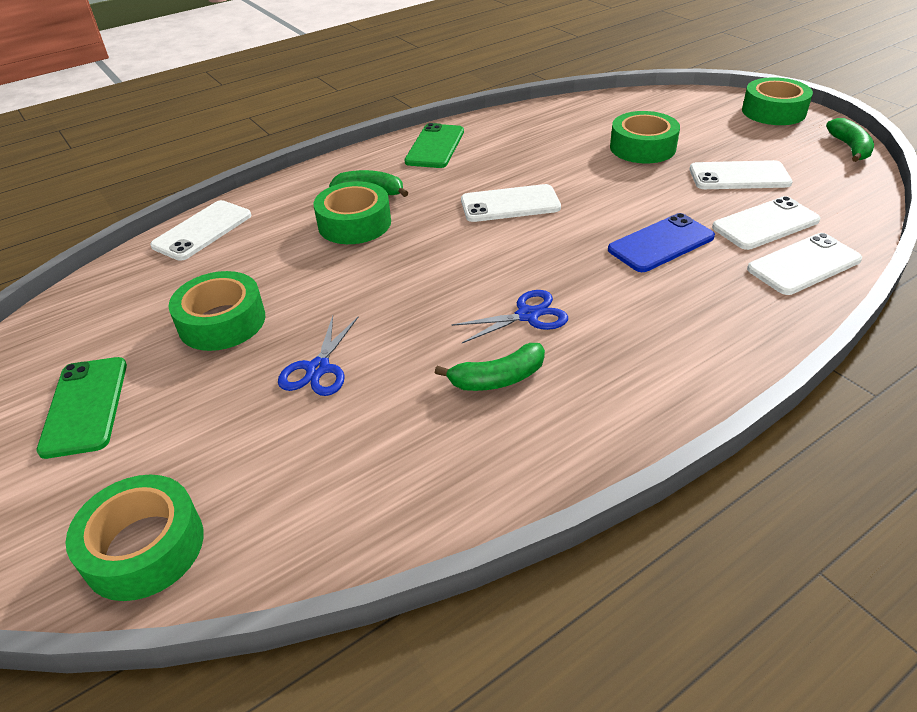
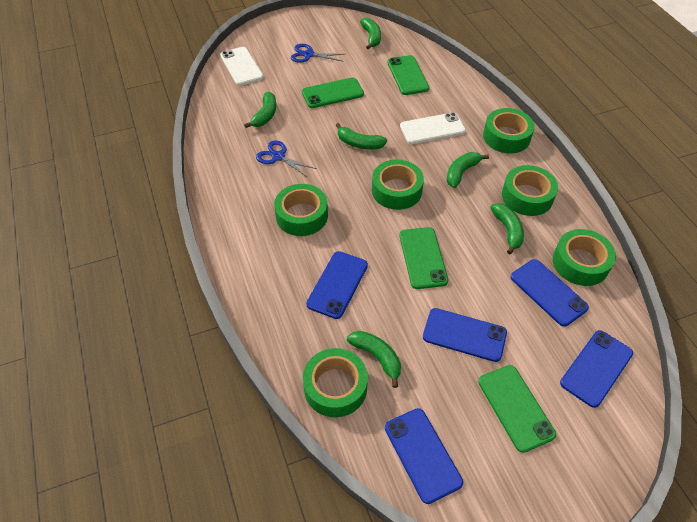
blue phone: [608,213,715,272] = 1 -> [306,251,368,319] [385,408,463,504] [423,308,507,362] [511,259,589,327] [560,330,633,408] = 5
green banana: [329,170,408,197] [435,343,545,391] [826,118,874,162] = 3 -> [244,92,276,128] [336,123,387,149] [347,331,401,388] [360,18,381,50] [447,152,489,188] [490,203,524,254] = 6
green phone: [36,357,127,459] [405,123,464,168] = 2 -> [302,78,364,108] [387,55,429,95] [399,227,448,289] [478,365,556,453] = 4
green tape: [66,475,204,601] [169,271,265,351] [313,181,391,244] [610,111,680,164] [742,77,813,125] = 5 -> [274,184,328,236] [303,348,368,417] [372,159,424,210] [483,108,535,153] [502,165,558,216] [553,229,616,286] = 6
white phone: [150,200,251,261] [461,184,561,222] [689,160,793,189] [712,196,820,250] [747,233,862,295] = 5 -> [220,47,264,86] [400,112,466,144] = 2

